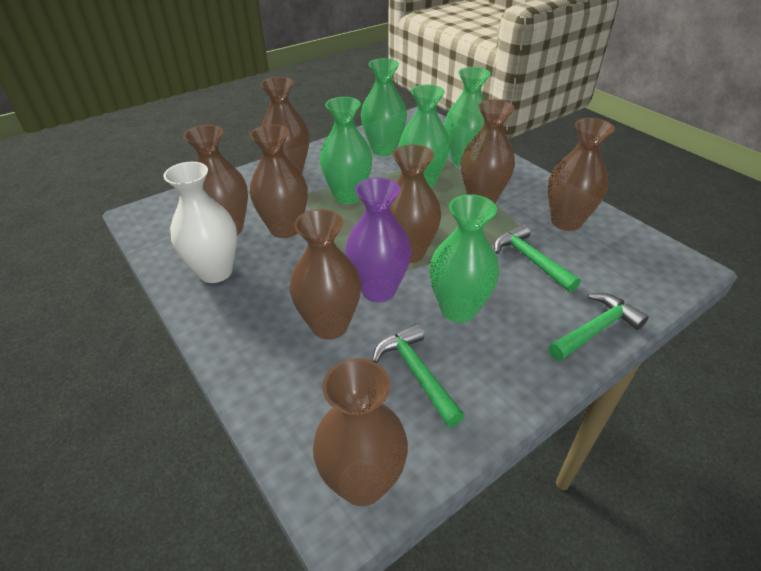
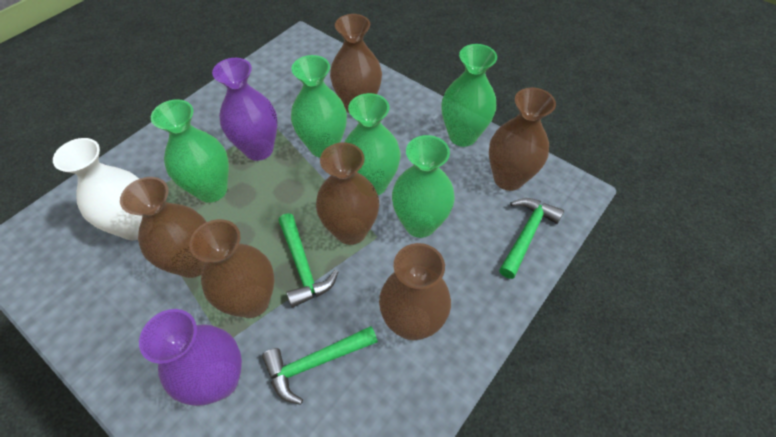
brown vase: [183,125,248,235] [250,124,308,238] [260,77,309,174] [290,209,361,340] [313,358,408,506] [390,145,441,263] [461,99,515,204] [548,118,615,231] = 8 -> [120,177,206,278] [190,219,275,318] [316,142,379,245] [330,14,382,114] [379,243,451,340] [489,88,556,191] = 6
purple vase: [345,177,411,302] = 1 -> [139,309,242,406] [212,58,278,161] = 2

